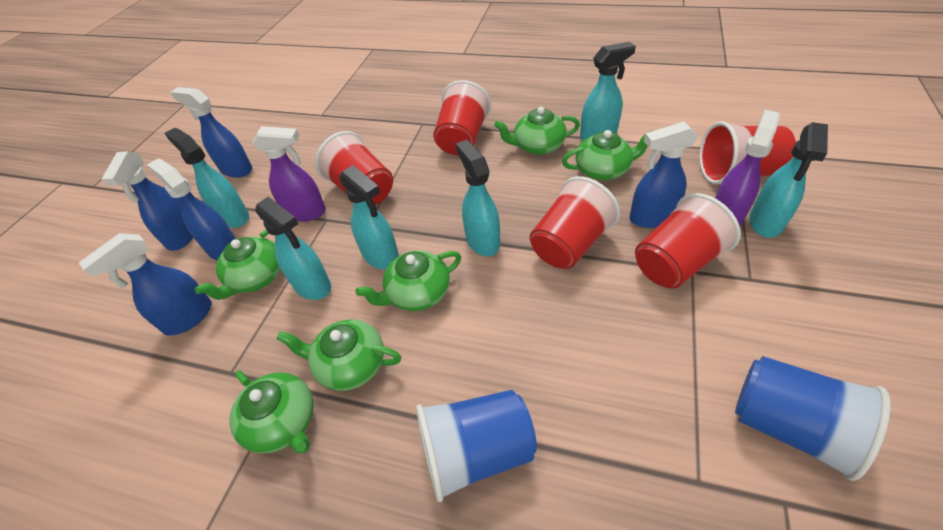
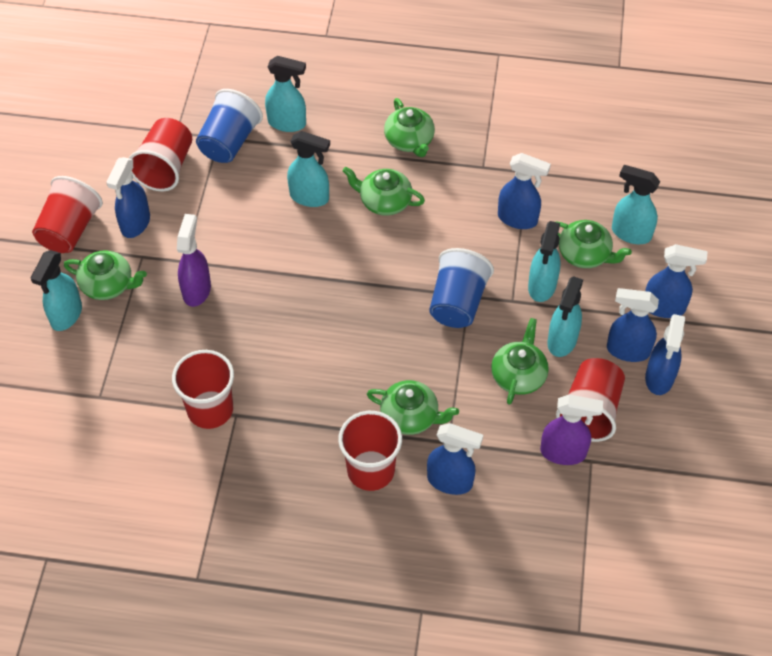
blue spray bottle: [79,233,212,336] [101,152,193,251] [147,159,236,261] [170,87,252,178] [630,122,698,228] = 5 -> [106,157,150,238] [427,423,483,495] [498,153,551,229] [607,288,659,362] [645,244,707,318] [645,314,685,395] = 6

